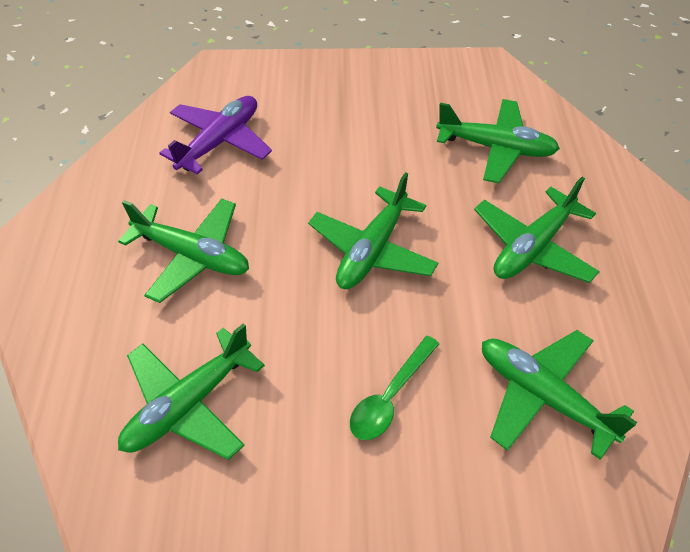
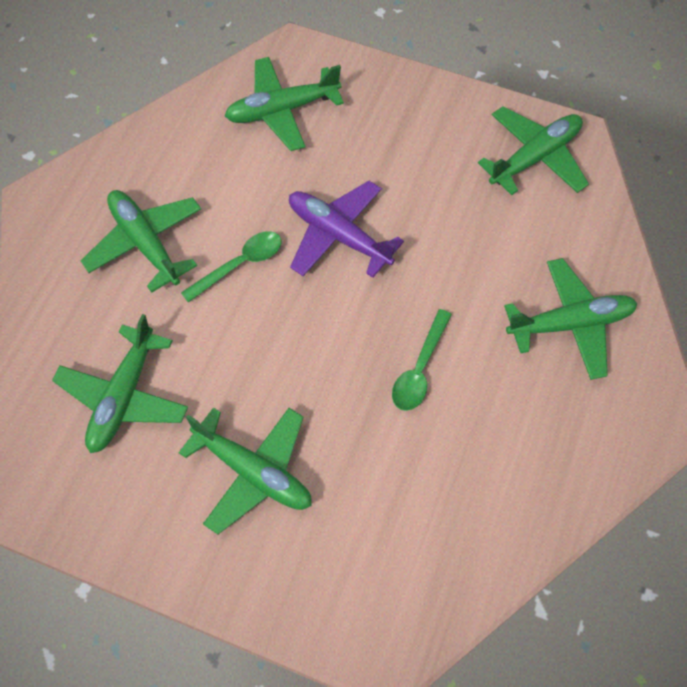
green spoon: [350,336,439,440] = 1 -> [181,231,281,303] [392,309,452,411] = 2

